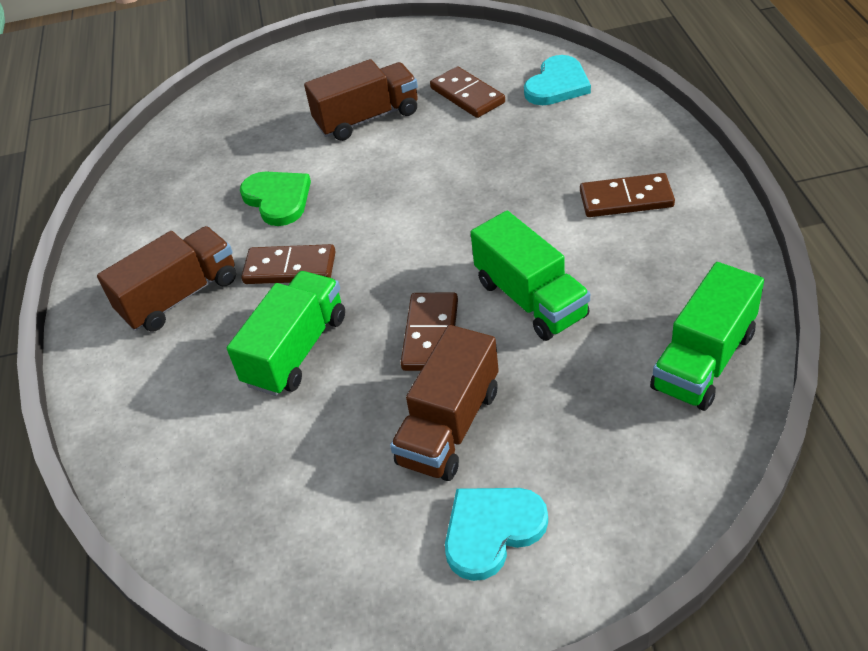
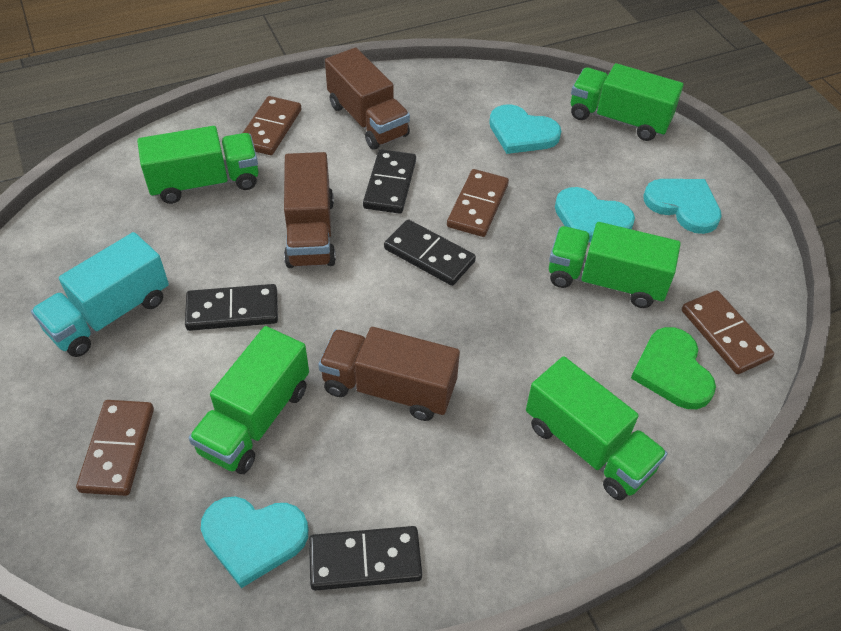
black domino: none = 0 -> [185,284,278,331] [309,526,422,591] [363,149,416,214] [384,219,476,286] = 4
green truck: [227,271,345,396] [471,211,590,341] [650,262,764,411] = 3 -> [137,126,259,204] [189,326,309,474] [526,356,667,500] [549,222,681,308] [571,63,683,141] = 5
turquoise heart: [445,488,548,581] [524,55,591,105] = 2 -> [201,497,308,588] [489,104,561,154] [555,187,635,242] [644,179,722,234] = 4
turquoise truck: none = 0 -> [31,232,169,357] = 1

